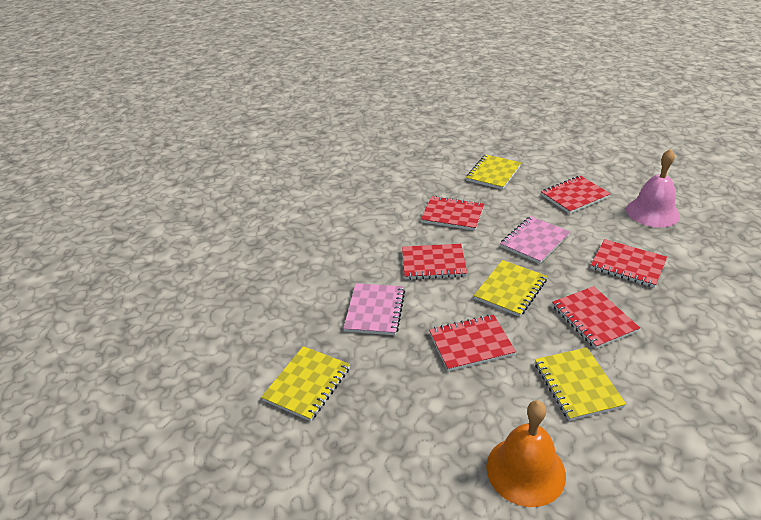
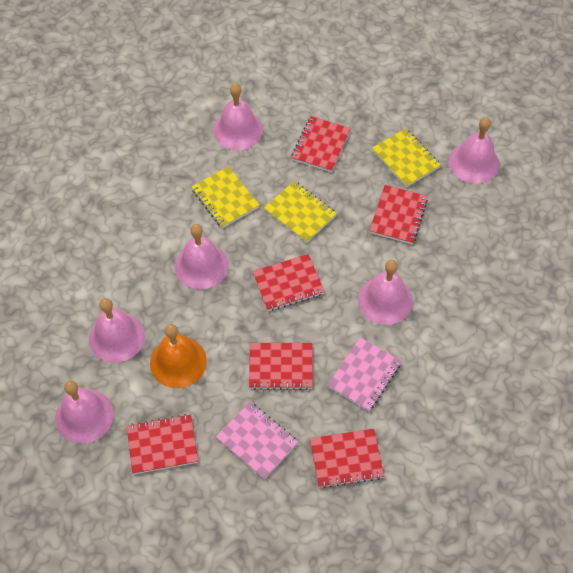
pink bell: [626,149,680,228] = 1 -> [55,381,114,444] [89,298,145,363] [175,224,229,289] [213,84,263,150] [358,260,413,325] [449,117,500,184] = 6
yellow notebook: [261,346,350,421] [466,154,521,190] [474,260,547,317] [535,347,626,421] = 4 -> [191,167,259,228] [264,181,337,243] [372,128,441,187] = 3

